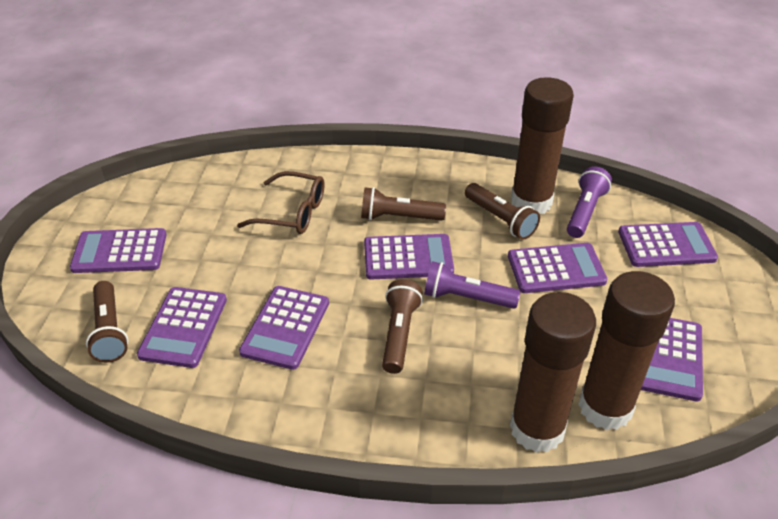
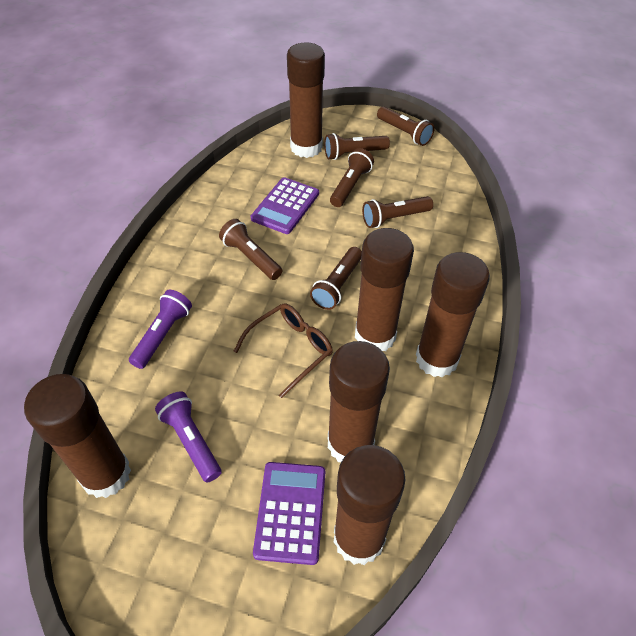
brown flashlight: [86,281,128,363] [361,187,446,221] [382,279,423,374] [465,183,540,240] = 4 -> [219,219,282,280] [310,247,362,310] [324,133,390,160] [330,148,374,207] [362,196,433,228] [377,107,434,146] = 6
brown glue stick: [510,292,596,453] [511,77,574,214] [578,271,675,430] = 3 -> [24,374,131,498] [287,42,325,158] [328,341,390,462] [334,445,405,565] [355,228,414,351] [416,252,490,377] = 6
purple calculator: [70,228,166,273] [137,287,227,368] [239,286,329,370] [364,234,454,280] [508,243,607,293] [618,222,718,267] [641,318,703,402] = 7 -> [251,177,319,234] [253,462,325,565] = 2

